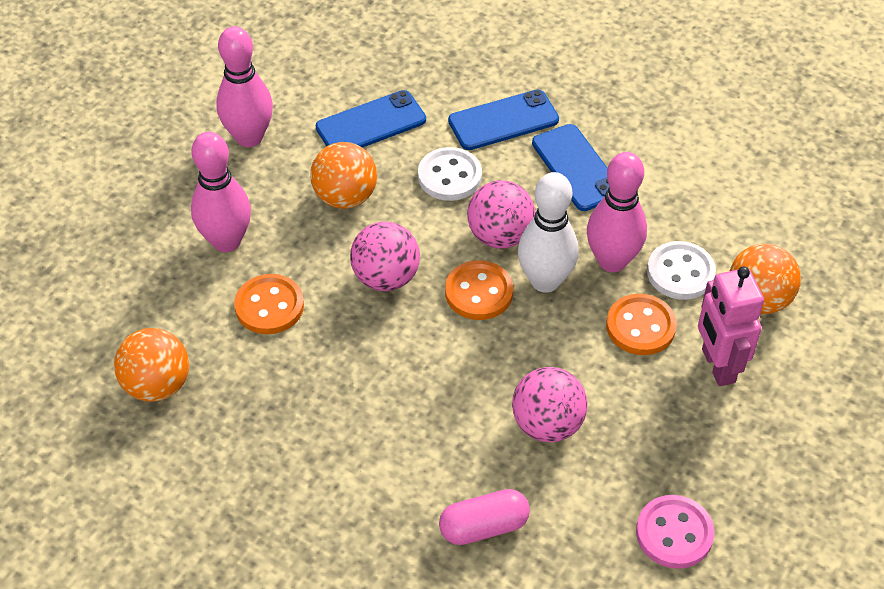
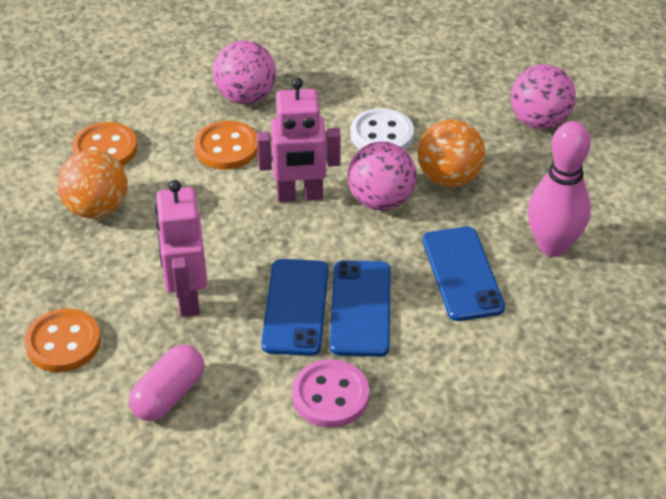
orange ball: [114,328,189,402] [310,142,377,209] [730,244,801,314] = 3 -> [57,149,128,219] [418,119,485,187] = 2
pink bowling pin: [191,132,251,252] [216,26,273,147] [587,152,647,272] = 3 -> [528,121,591,257] = 1
pink robot: [698,267,764,386] = 1 -> [155,180,207,317] [257,77,341,202] = 2
white bowling pin: [518,172,578,293] = 1 -> none = 0
white button: [418,147,482,201] [647,241,716,300] = 2 -> [350,108,414,150] = 1

